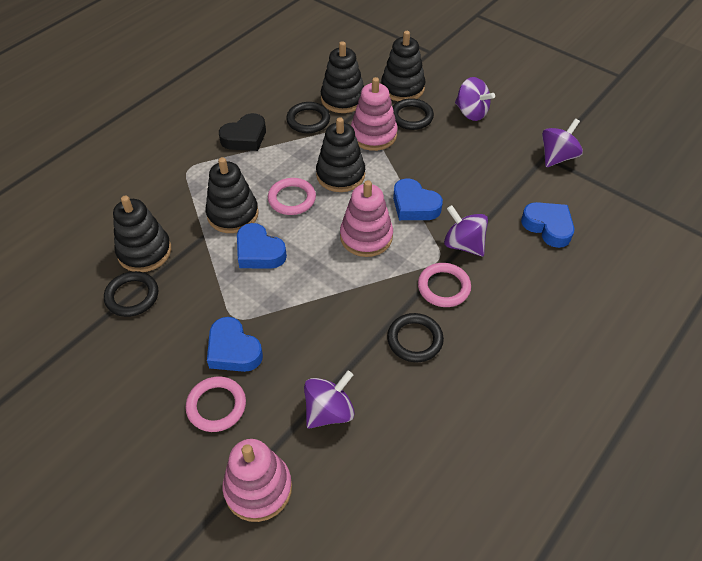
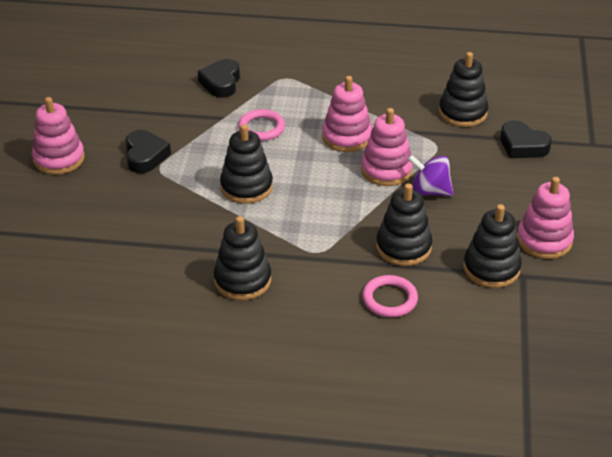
black heart: [219,113,266,151] = 1 -> [126,130,171,173] [198,59,240,98] [500,120,552,158] = 3
black ring: [104,271,158,317] [286,102,330,133] [387,313,444,362] [393,98,434,130] = 4 -> none = 0
blue heart: [207,317,263,372] [237,223,287,269] [393,178,443,220] [521,202,574,248] = 4 -> none = 0
pink ring: [185,376,246,432] [268,178,316,215] [418,263,471,307] = 3 -> [238,109,285,141] [362,275,418,317] = 2
pink stacking toy: [223,439,292,522] [340,180,393,257] [351,77,398,151] = 3 -> [32,97,85,175] [322,76,372,152] [361,108,413,186] [517,177,574,259] = 4
purple spinning top: [304,370,354,429] [444,205,488,256] [455,77,495,121] [542,119,583,167] = 4 -> [408,155,453,196] = 1

